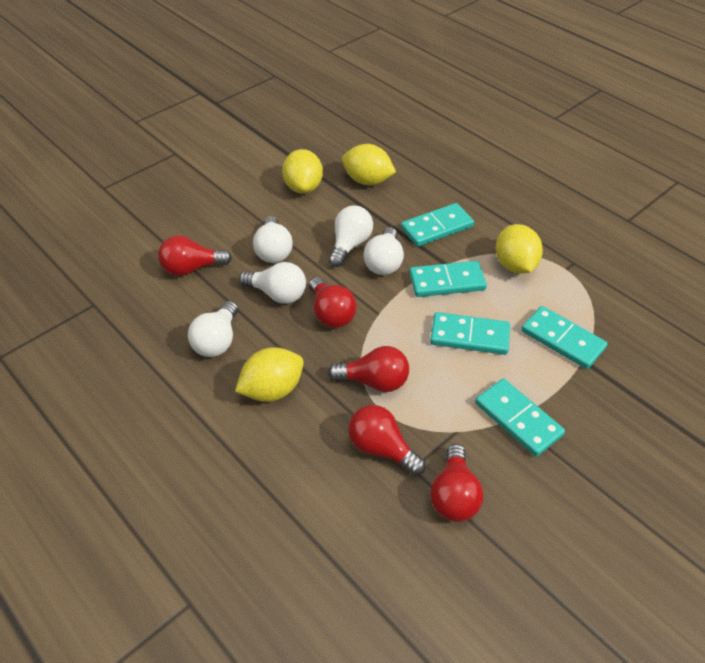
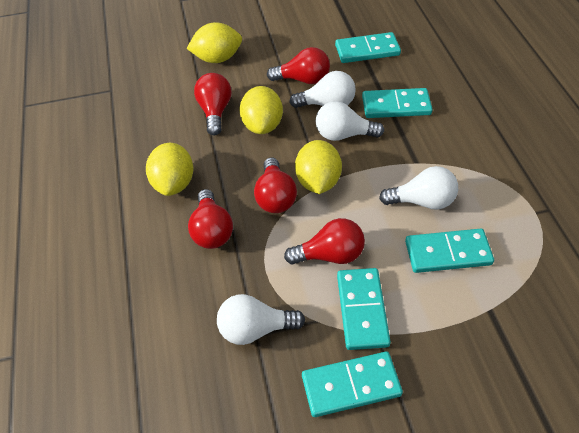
white light bulb: [188,301,238,357] [239,262,306,304] [253,216,293,263] [329,206,373,267] [363,227,404,275] = 5 -> [217,294,305,345] [289,71,356,108] [316,101,384,141] [379,166,458,210] = 4

